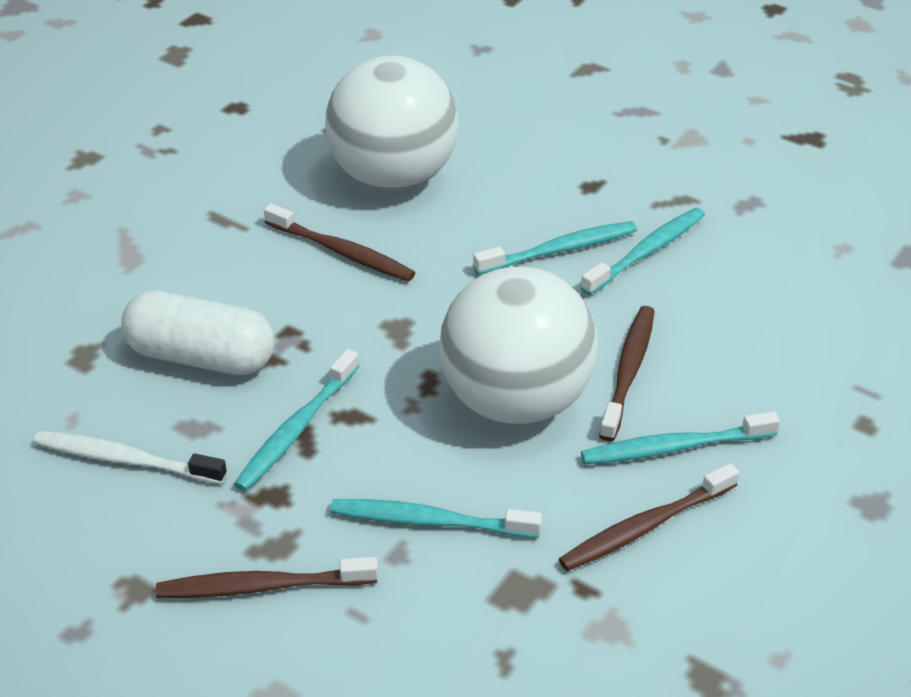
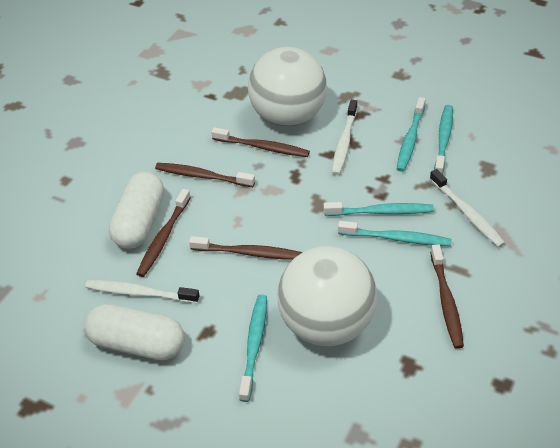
brown toothbrush: [156,557,378,598] [264,203,415,281] [559,463,739,571] [599,306,655,441] = 4 -> [136,189,191,277] [155,163,255,187] [189,236,302,260] [211,127,310,157] [430,244,464,349] = 5
white capsule: [121,291,275,375] = 1 -> [85,304,185,360] [109,172,164,249] = 2
white toothbrush: [33,431,227,484] = 1 -> [85,280,200,303] [332,100,358,175] [430,169,505,247] = 3

